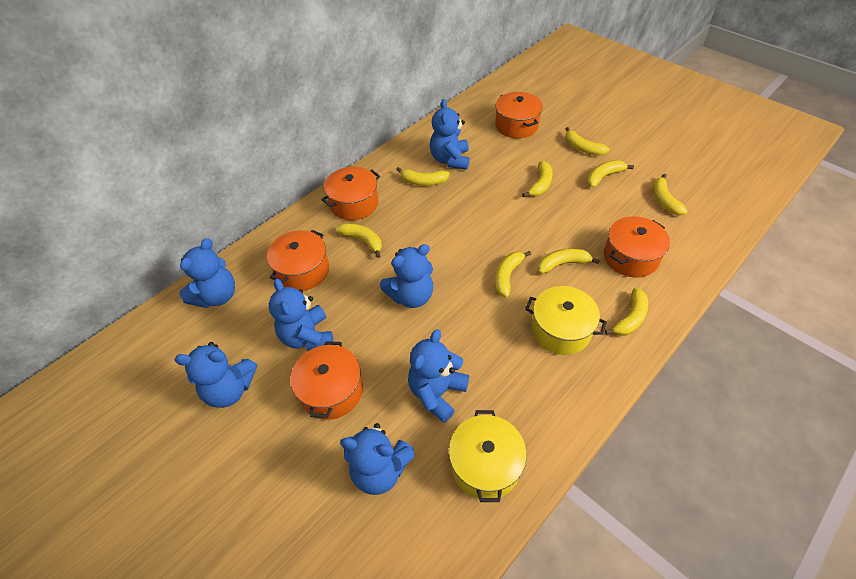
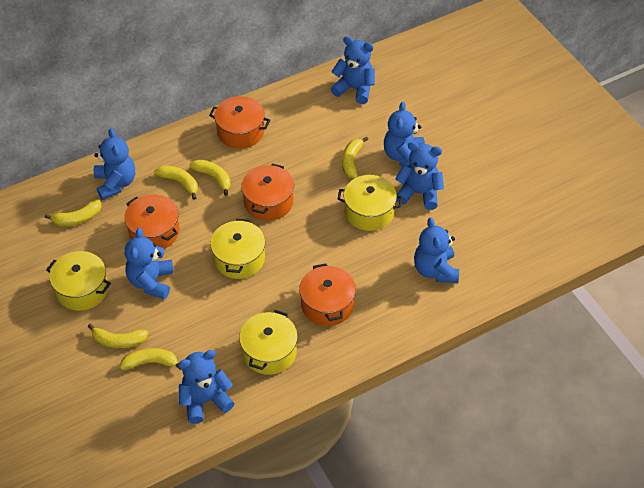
orange pot: [267,230,329,291] [290,341,363,420] [321,166,380,220] [495,92,543,138] [604,216,670,278] = 5 -> [124,194,180,249] [209,96,270,149] [241,164,294,221] [299,263,356,326] = 4
yellow banana: [336,223,382,258] [396,167,450,186] [495,251,531,297] [522,161,553,197] [538,248,600,274] [565,127,609,156] [587,160,634,188] [605,288,648,336] [653,174,688,216] = 9 -> [45,199,102,226] [87,324,148,348] [120,348,182,370] [154,165,198,200] [189,159,231,196] [342,136,368,178] = 6
yellow pot: [449,410,527,502] [525,286,607,355] = 2 -> [46,251,111,311] [210,219,265,279] [239,310,298,375] [337,175,403,231] = 4

